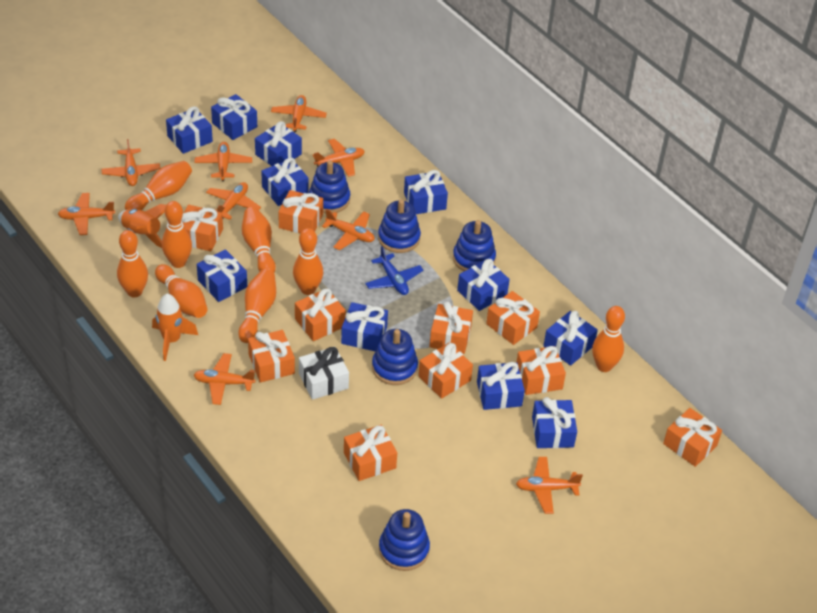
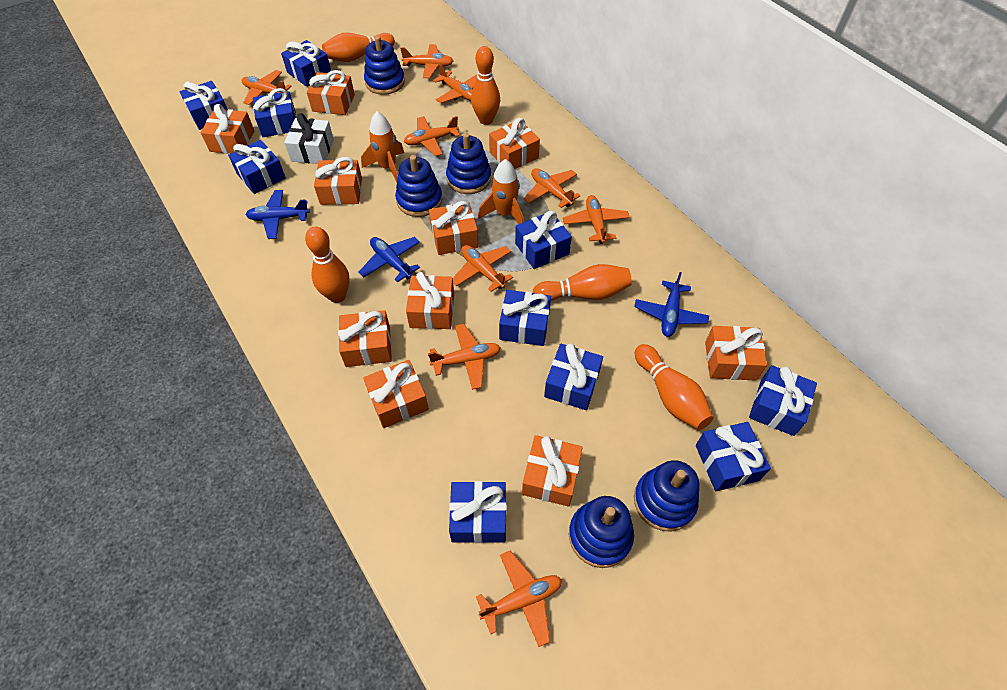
blue gift: [166,106,213,154] [197,249,247,302] [211,94,257,140] [255,121,302,166] [261,158,308,206] [341,302,388,351] [404,170,448,214] [457,259,510,311] [477,362,525,410] [532,397,577,448] [543,311,598,366] = 11 -> [179,81,228,130] [228,140,286,194] [253,88,297,137] [281,40,331,87] [449,481,507,543] [499,290,551,346] [515,211,572,269] [544,344,603,410] [696,422,771,491] [749,365,817,436] = 10
blue plane: [365,246,423,295] = 1 -> [246,190,310,239] [358,237,420,282] [634,272,709,337] = 3
orange bowling pin: [117,230,148,297] [125,161,192,210] [155,264,207,318] [162,201,192,268] [238,269,276,343] [242,207,276,272] [293,228,323,295] [592,306,625,372] = 8 -> [305,227,350,303] [322,33,395,62] [471,46,500,125] [533,264,632,301] [635,344,714,430] = 5

